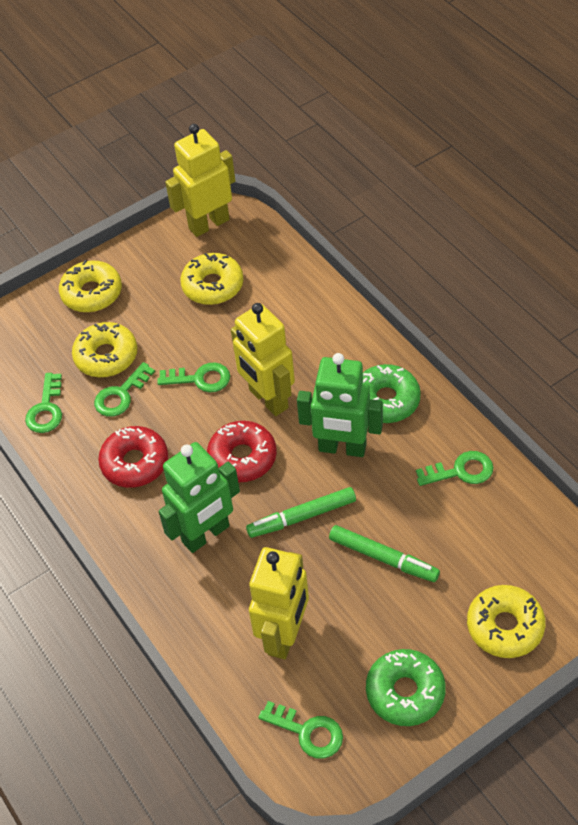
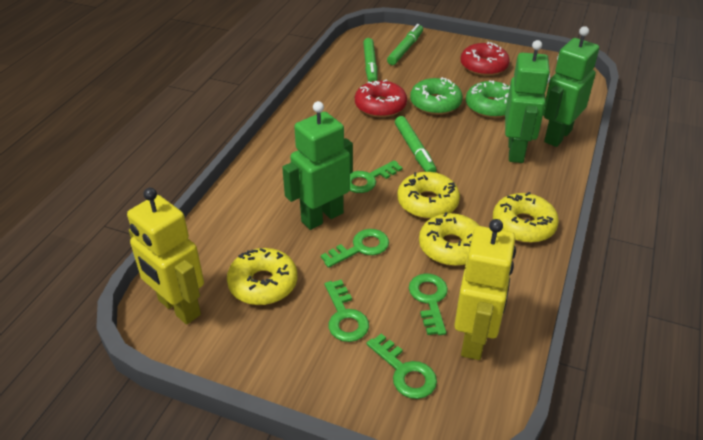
green marker: [246,487,356,538] [329,525,440,582] = 2 -> [363,38,378,82] [387,24,423,65] [395,116,437,172] = 3
green robot: [159,442,240,553] [297,353,383,457] = 2 -> [282,101,353,230] [505,40,550,163] [543,26,599,147] = 3
yellow robot: [165,124,235,237] [231,303,295,416] [249,547,309,659] = 3 -> [127,188,204,325] [454,219,516,360] = 2

